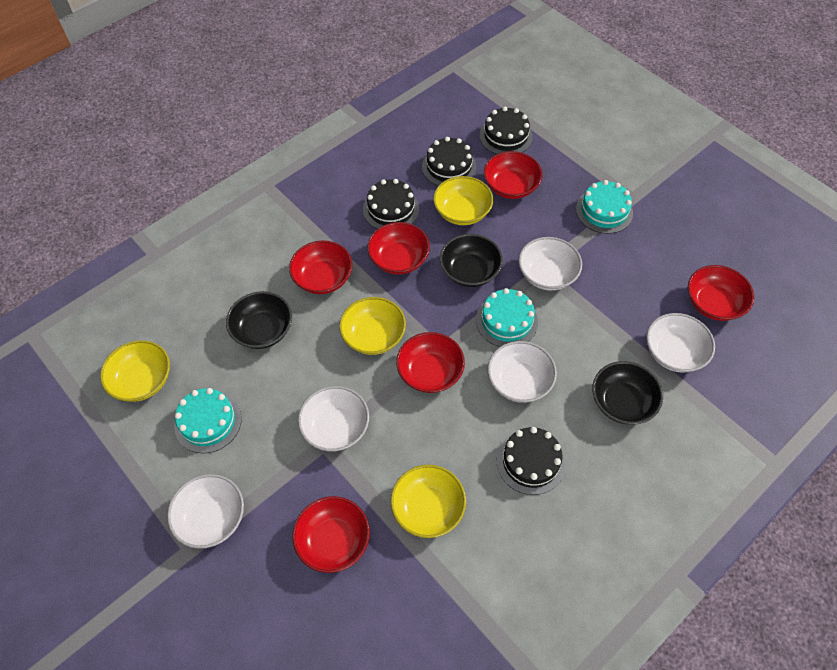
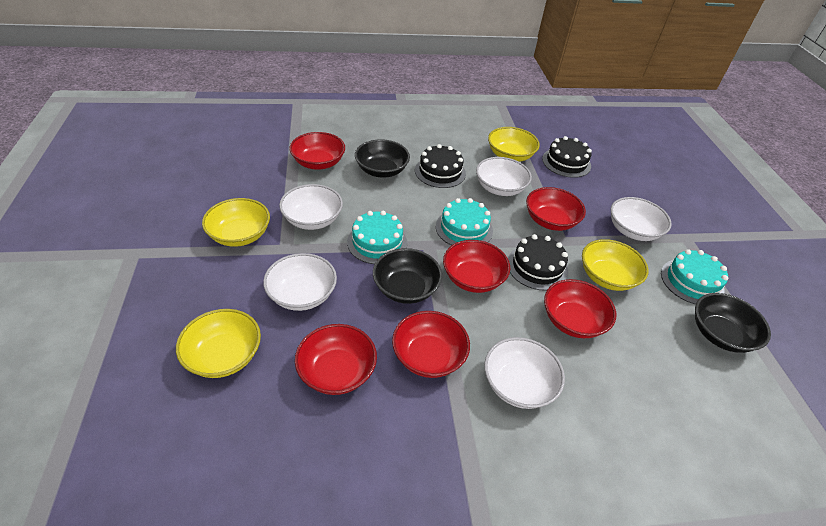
black cake: [363,179,419,229] [422,137,476,186] [479,107,533,154] [497,427,566,495] = 4 -> [415,144,466,188] [508,234,568,290] [542,136,592,178] = 3

